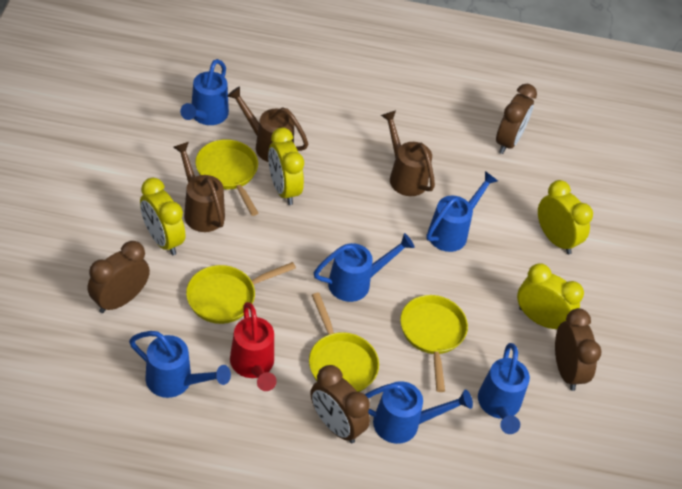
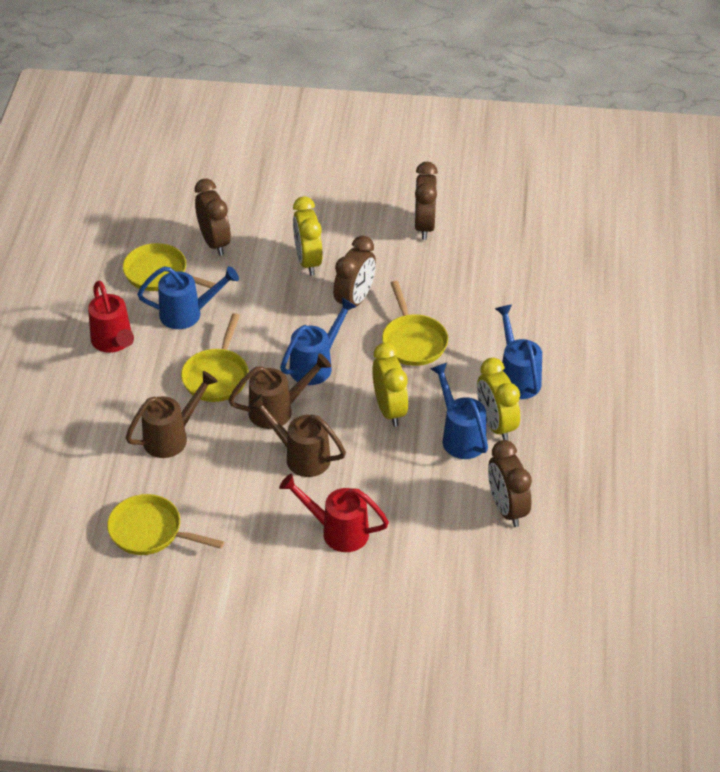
blue watering can: [129,331,231,398] [180,59,229,125] [314,233,415,302] [365,381,473,444] [426,171,498,252] [478,343,530,434] = 6 -> [137,266,239,329] [280,298,357,385] [430,363,488,459] [495,304,542,399] = 4
red watering can: [230,302,277,391] = 1 -> [88,281,134,353] [279,474,389,552] = 2
yellow clock: [140,178,186,255] [268,127,304,205] [517,263,584,329] [538,180,593,254] = 4 -> [293,197,323,276] [372,342,408,427] [477,358,520,441] = 3

